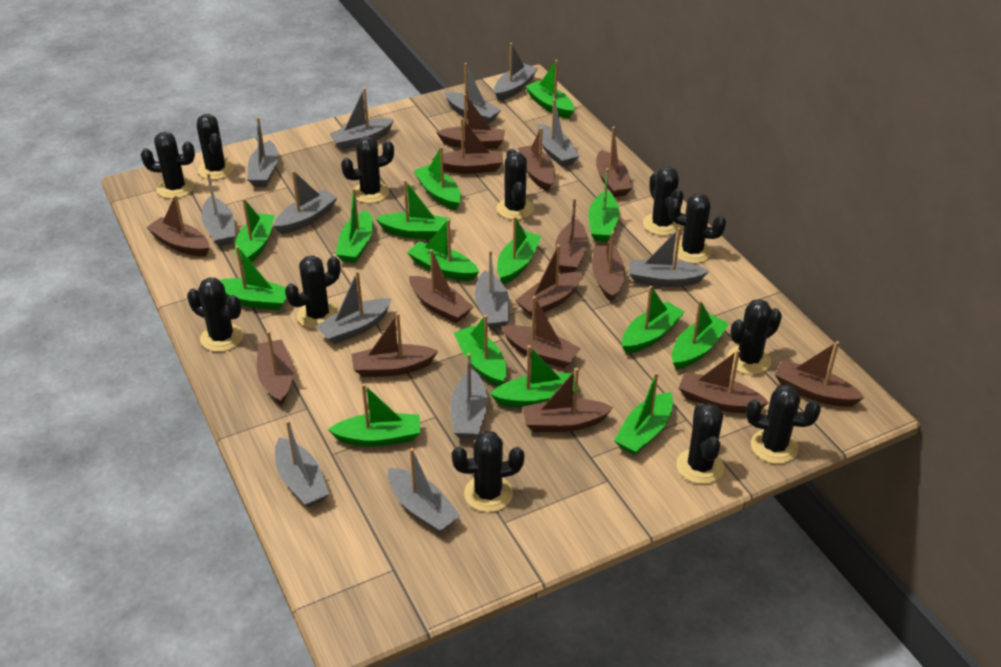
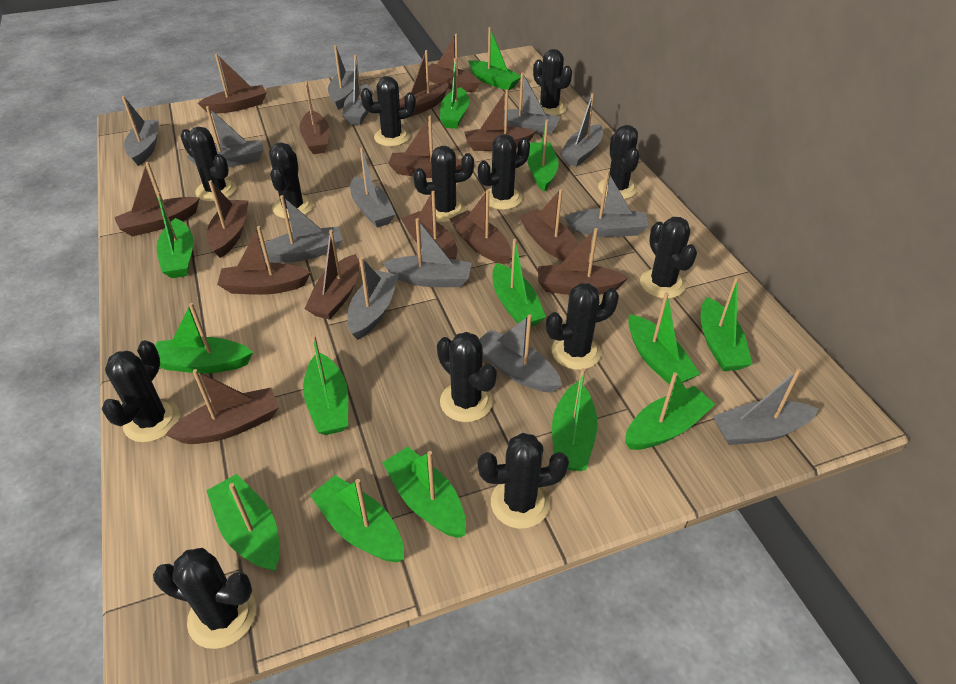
black cactus: [141,132,195,199] [187,278,243,352] [197,114,234,180] [285,256,341,329] [341,136,394,203] [452,431,524,512] [497,149,534,220] [643,167,684,236] [668,193,726,264] [676,403,724,484] [727,299,782,375] [746,384,821,464] = 12 -> [102,340,180,442] [153,548,256,649] [180,127,236,202] [269,142,313,219] [361,76,416,146] [413,146,474,222] [437,332,497,422] [478,134,530,210] [478,433,569,529] [533,49,572,116] [546,283,619,370] [598,125,639,199] [640,217,697,298] = 13
green boat: [219,246,287,310] [235,198,275,265] [328,384,420,447] [336,188,373,263] [375,180,451,239] [407,219,479,281] [414,146,461,210] [454,315,507,387] [490,345,580,408] [497,216,541,285] [525,60,574,118] [588,168,619,242] [614,372,673,455] [622,286,685,354] [672,300,729,370] = 15 -> [155,303,253,373] [156,192,194,278] [206,474,280,571] [303,335,348,435] [310,475,404,562] [382,447,466,538] [440,58,469,129] [468,27,521,91] [493,239,546,326] [527,120,559,192] [552,368,598,471] [625,373,716,450] [628,292,700,385] [701,277,753,371] = 14

